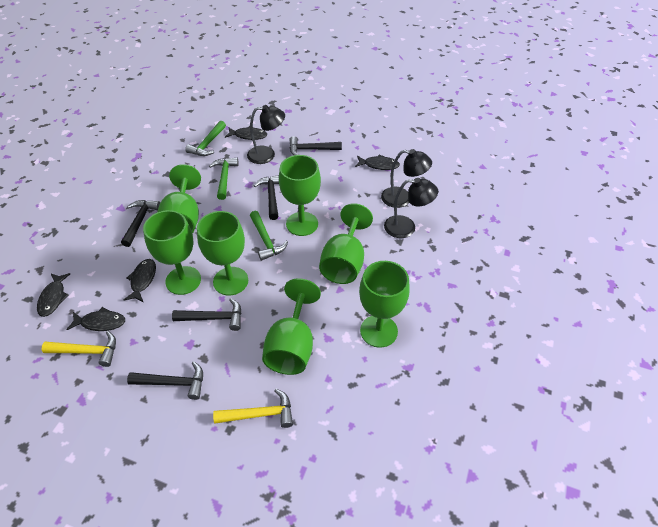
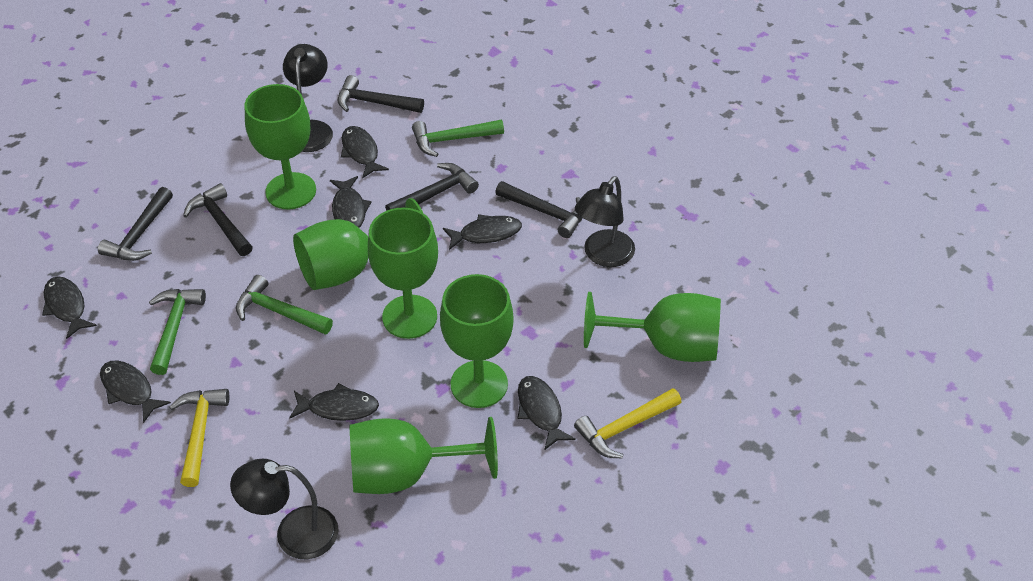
black fish: [37,273,70,317] [66,307,125,331] [124,259,156,302] [225,126,267,140] [355,154,400,170] = 5 -> [42,276,97,339] [100,360,171,423] [289,383,379,421] [330,176,372,228] [341,126,389,179] [443,214,522,250] [518,376,576,450] = 7
green goblet: [143,210,201,295] [157,164,201,233] [197,211,248,295] [262,278,321,375] [279,155,321,236] [319,203,373,284] [359,261,410,348] = 7 -> [245,84,316,209] [293,198,423,290] [349,417,498,494] [368,208,438,339] [440,274,514,408] [584,292,721,362] = 6

